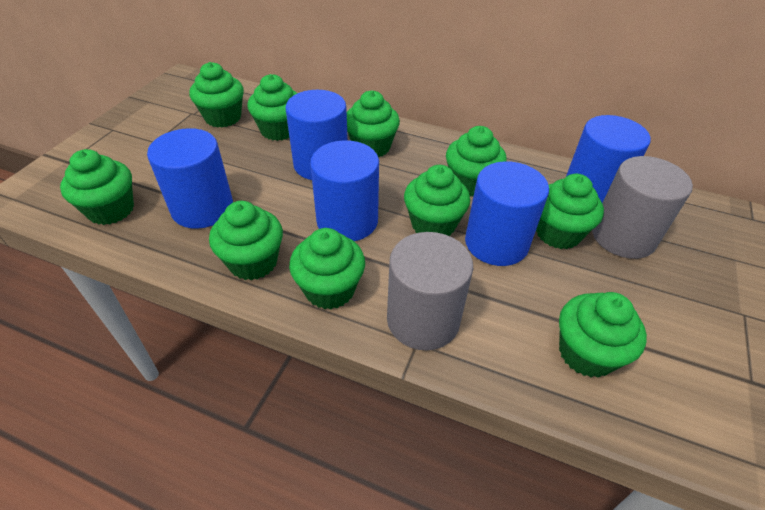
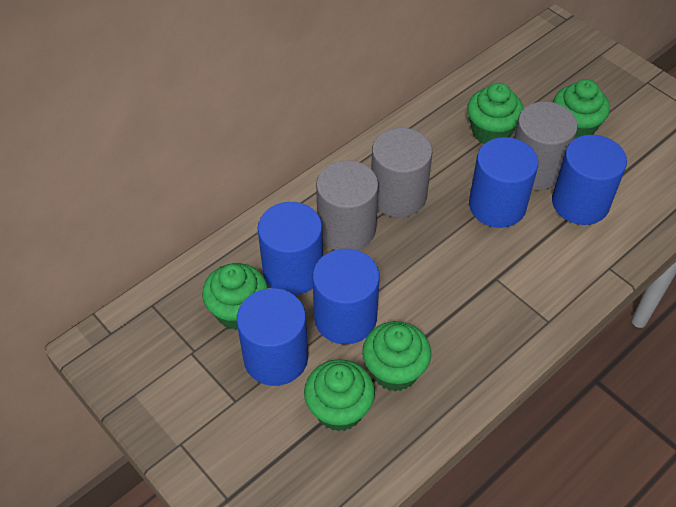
green cupcake: [60,149,134,225] [189,62,244,128] [209,201,283,280] [247,74,297,141] [289,228,365,309] [347,91,400,158] [404,165,470,236] [446,126,507,196] [536,174,604,249] [559,292,647,378] = 10 -> [202,263,268,330] [304,359,375,432] [362,321,431,391] [467,83,524,144] [553,79,610,139] = 5
grey cylinder: [387,232,473,350] [592,156,693,259] = 2 -> [316,160,379,250] [371,128,432,217] [514,102,578,190] = 3

